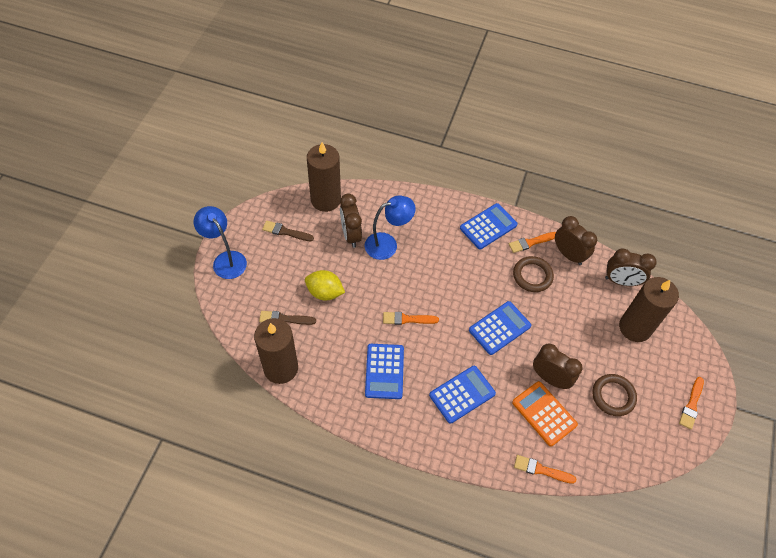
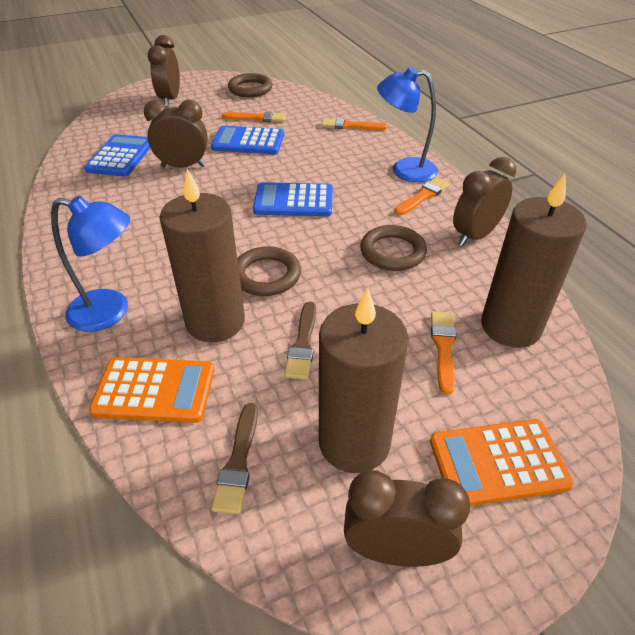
blue calculator: [365,344,404,399] [429,366,496,424] [460,203,517,249] [469,301,531,355] = 4 -> [84,134,150,177] [211,126,284,154] [253,182,333,216] = 3
brown ring: [513,256,554,292] [592,374,637,416] = 2 -> [228,73,272,97] [237,246,301,296] [360,225,427,271] = 3
orange calculator: [512,381,578,447] = 1 -> [89,357,214,423] [430,419,574,506] = 2
yellow lemon: [305,270,345,300] = 1 -> none = 0

